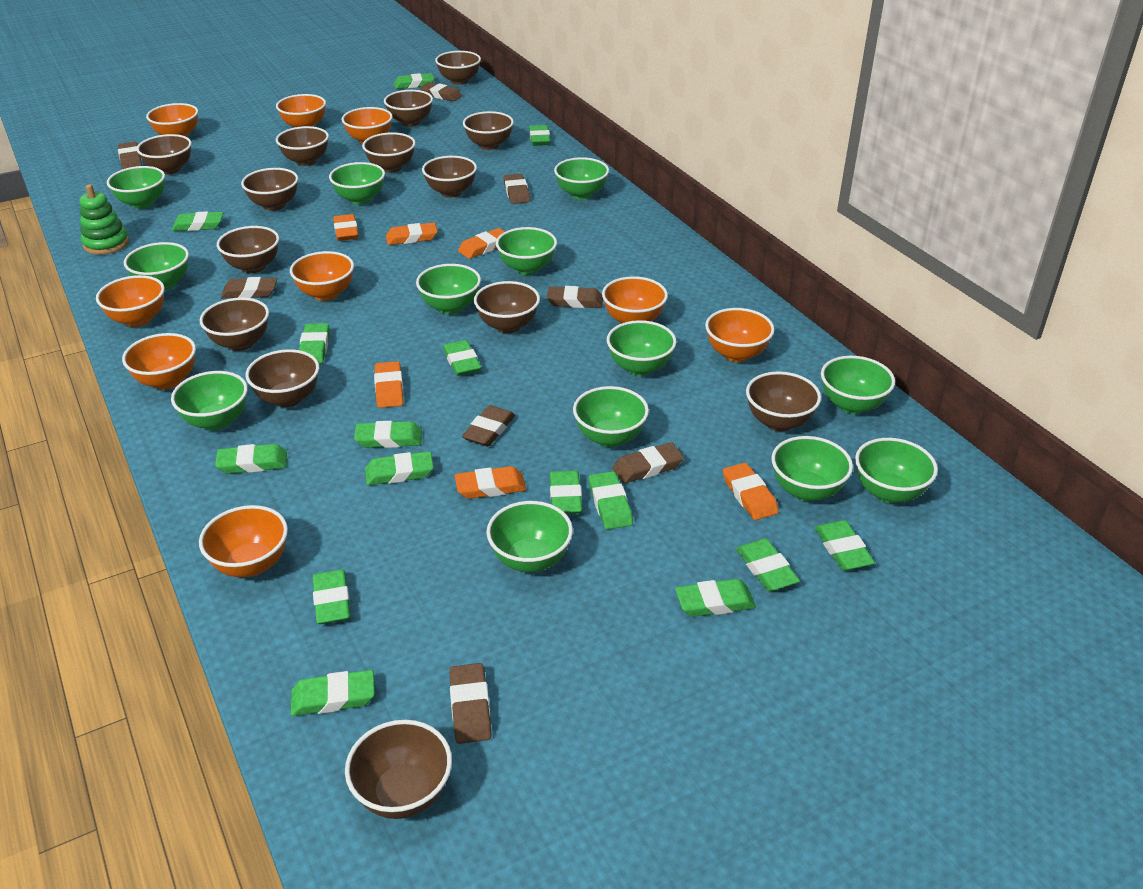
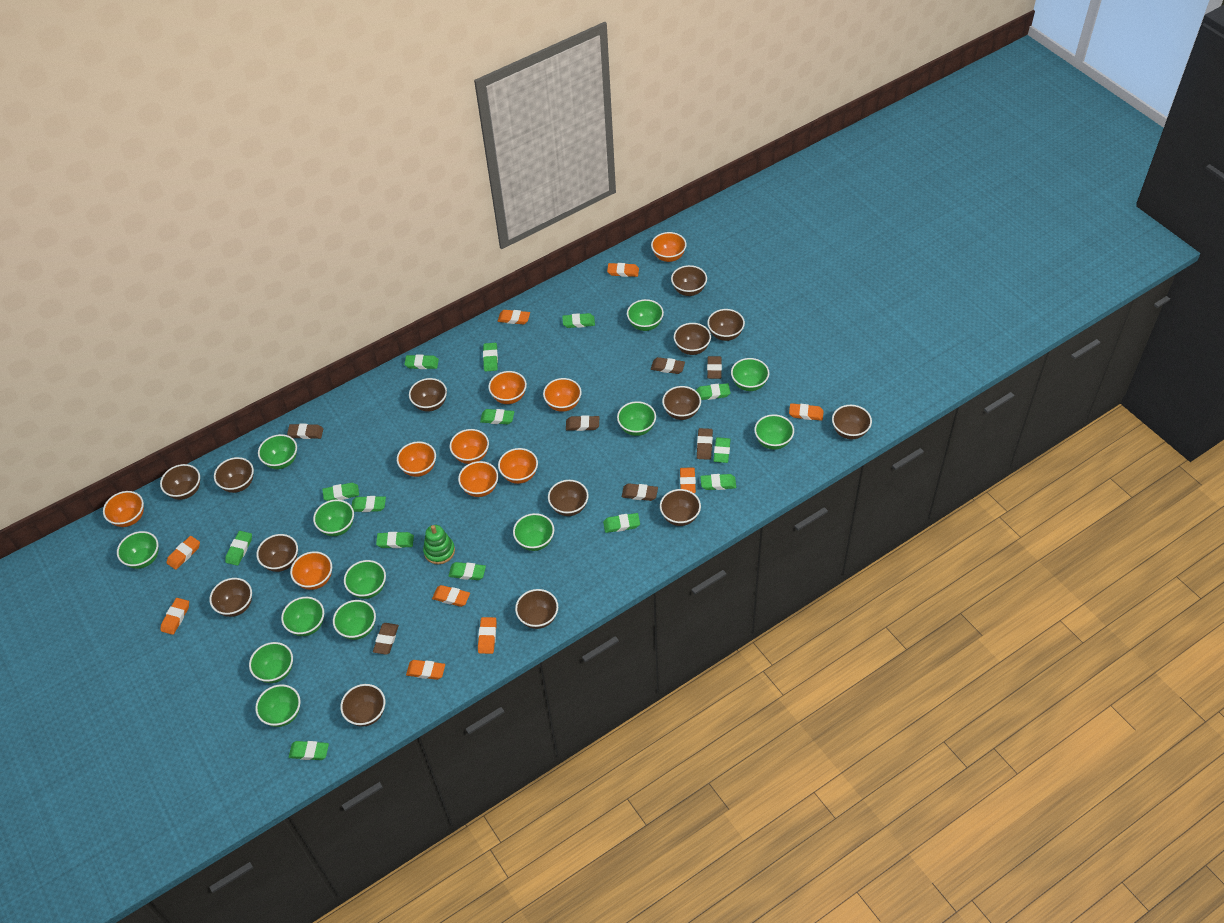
brown eraser: [118,142,142,169] [221,277,277,298] [420,82,462,102] [449,663,492,744] [462,405,515,446] [503,174,530,204] [547,286,603,308] [613,442,684,483] = 8 -> [287,424,323,439] [373,623,399,655] [566,415,599,431] [622,483,658,501] [651,357,685,374] [697,428,713,460] [707,356,722,379] = 7
green eraser: [172,211,223,231] [215,444,287,474] [291,670,375,716] [299,323,330,365] [313,569,351,624] [354,421,422,448] [365,451,434,485] [394,73,434,89] [443,340,482,376] [529,125,550,146] [550,471,582,514] [589,471,633,530] [675,579,756,617] [736,538,800,591] [815,520,875,571] = 15 -> [225,531,252,566] [289,741,329,760] [322,483,359,501] [352,496,386,512] [376,532,414,548] [404,355,439,369] [448,562,486,580] [480,409,514,424] [483,343,498,372] [562,313,595,328] [603,513,640,533] [696,383,730,400] [700,474,736,490] [713,437,731,463] = 14
orange eraser: [333,214,359,241] [374,361,403,408] [386,222,438,245] [454,466,526,499] [458,228,505,259] [723,463,779,520] = 6 -> [160,598,189,635] [166,536,200,570] [406,660,445,680] [432,585,470,607] [478,617,497,654] [498,310,530,324] [607,263,639,277] [680,468,696,493] [789,403,824,421] = 9

